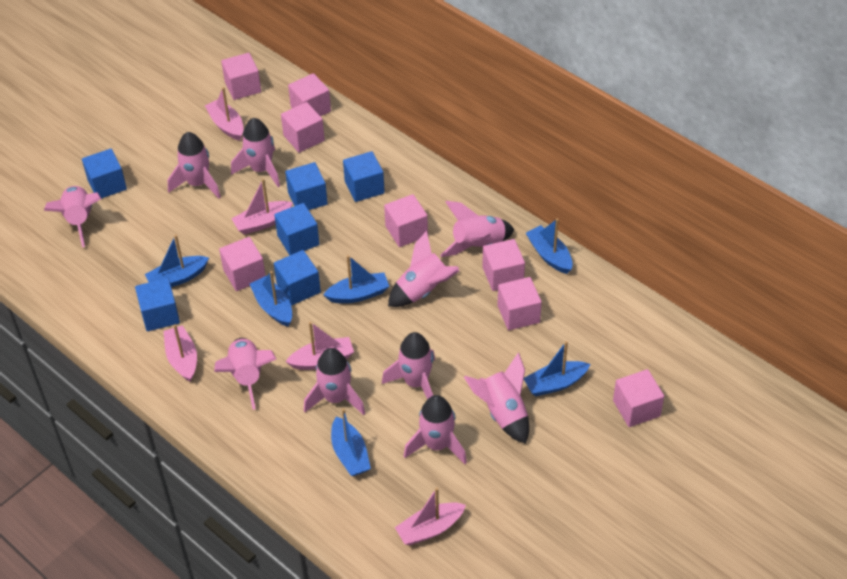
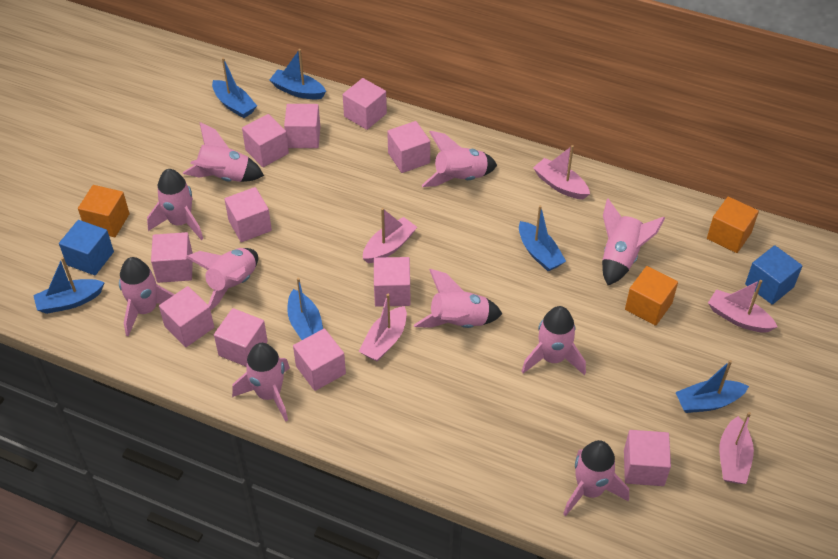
blue cube: [82,149,127,199] [135,278,180,332] [274,203,320,255] [274,250,321,305] [285,162,328,210] [343,151,385,202] = 6 -> [59,220,114,275] [745,245,803,305] = 2
orange cube: none = 0 -> [78,185,130,237] [625,266,678,326] [707,197,759,253] = 3
pink cube: [219,237,266,291] [221,53,261,100] [281,102,325,153] [288,73,331,116] [384,194,428,247] [482,239,525,291] [498,277,542,330] [613,369,664,427] = 8 -> [151,232,193,283] [159,286,214,347] [214,308,268,367] [224,187,272,242] [242,114,289,167] [284,104,320,148] [293,329,346,391] [343,78,387,130] [374,257,410,307] [387,121,430,173] [624,430,671,486] = 11

